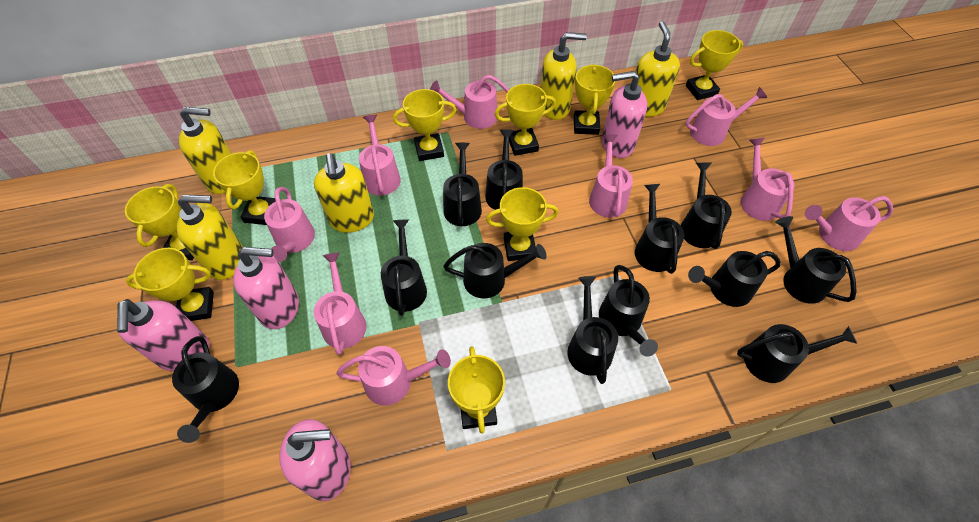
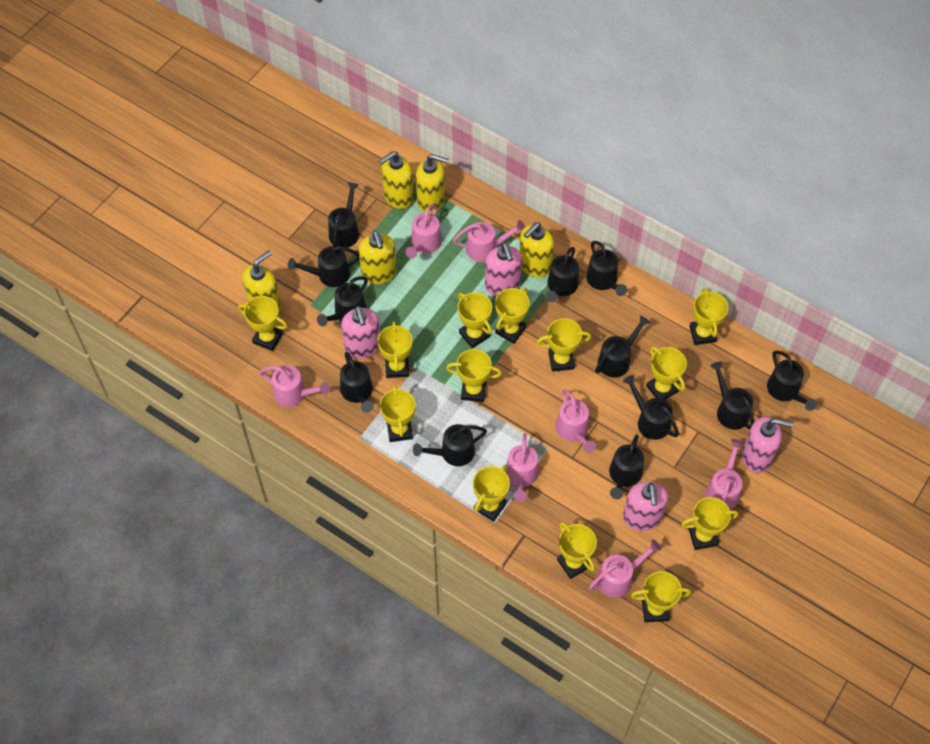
pink watering can: [264,187,315,262] [314,253,366,355] [336,346,451,406] [359,115,401,196] [430,75,509,129] [589,135,633,218] [686,87,768,146] [741,138,794,221] [805,196,893,251] = 9 -> [259,365,330,407] [405,204,442,259] [453,220,525,262] [506,433,539,502] [556,389,596,453] [589,540,661,598] [705,439,744,510] = 7
yellow trophy: [125,184,194,260] [126,248,214,321] [213,150,276,225] [393,89,456,161] [448,346,505,434] [486,187,558,261] [495,84,556,156] [574,64,615,135] [686,30,743,100] = 9 -> [238,296,287,351] [377,321,412,378] [380,385,415,442] [446,349,502,402] [458,292,492,348] [473,465,510,522] [495,288,529,344] [537,318,591,372] [557,522,597,579] [631,571,691,622] [646,346,687,400] [681,497,739,550] [690,288,728,345] = 13

